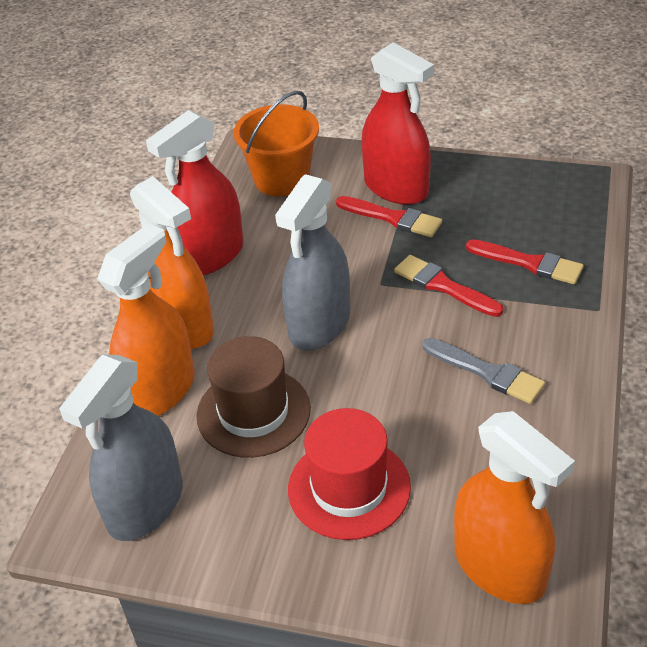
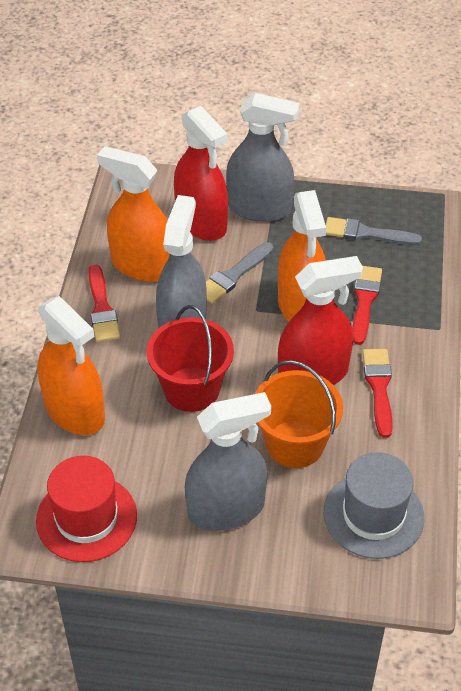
brown hat: [197,336,311,458] = 1 -> none = 0
grey brush: [422,338,545,404] = 1 -> [206,242,273,304] [326,217,422,245] = 2
grey hat: none = 0 -> [323,452,424,559] = 1
grey spray bottle: [59,355,183,541] [275,174,350,350] = 2 -> [156,195,207,328] [185,392,271,531] [226,93,299,222] = 3
red bucket: none = 0 -> [147,305,234,412] = 1

